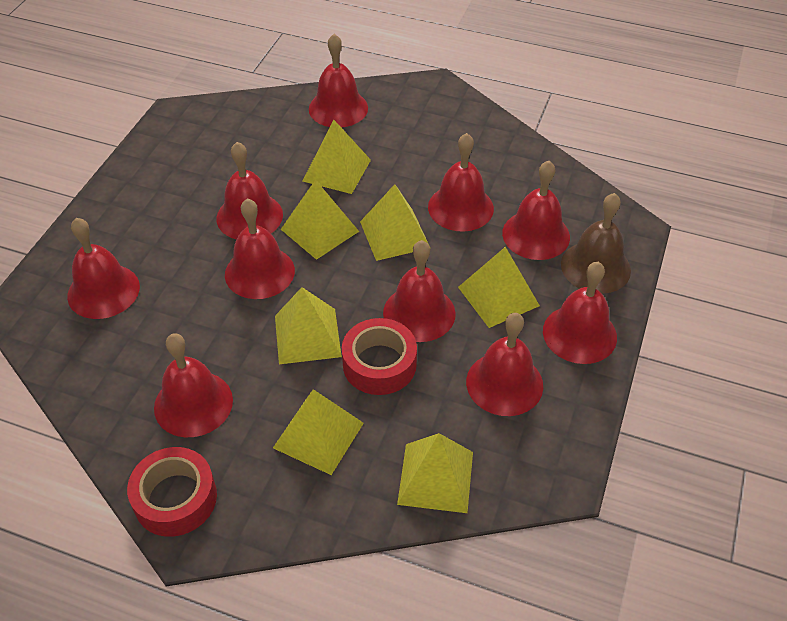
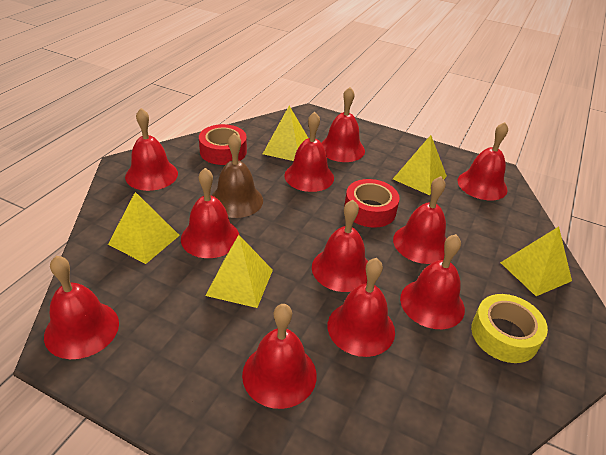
red bell: [67,218,140,319] [154,333,233,437] [216,142,283,239] [225,198,295,299] [309,34,368,128] [383,240,456,342] [428,133,494,232] [466,313,543,416] [502,161,570,260] [543,262,617,364] = 10 -> [44,256,119,359] [125,108,178,191] [181,168,239,258] [242,304,317,409] [284,112,334,192] [312,200,368,292] [321,87,365,162] [328,258,395,357] [393,176,446,264] [400,234,465,329] [458,122,508,200] = 11
yellow pyramid: [273,389,364,475] [275,287,342,364] [281,180,359,260] [303,120,371,194] [360,184,430,261] [397,433,473,513] [458,247,540,328] = 7 -> [108,192,180,264] [205,235,273,308] [263,106,308,161] [393,135,447,195] [500,227,572,296] = 5
yellow tape: none = 0 -> [471,294,548,363] = 1

